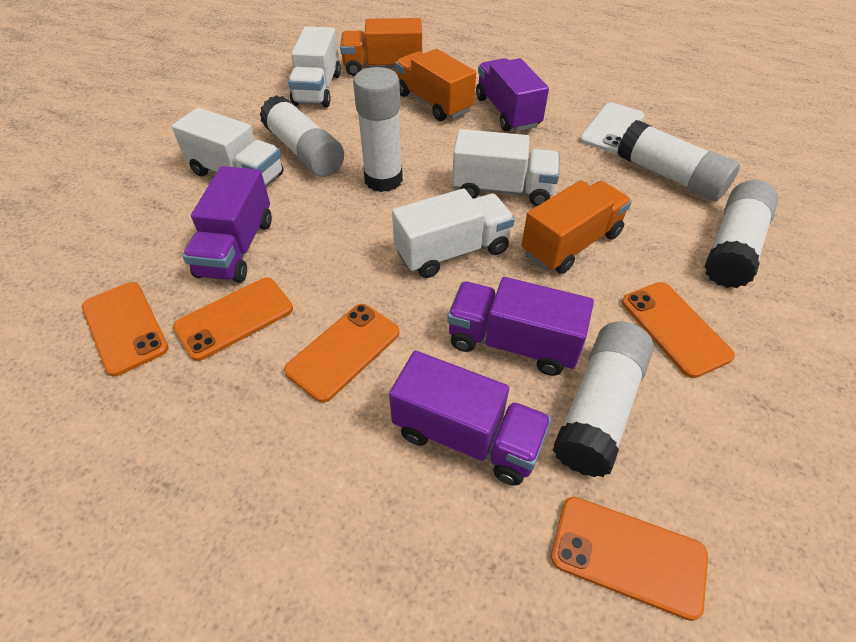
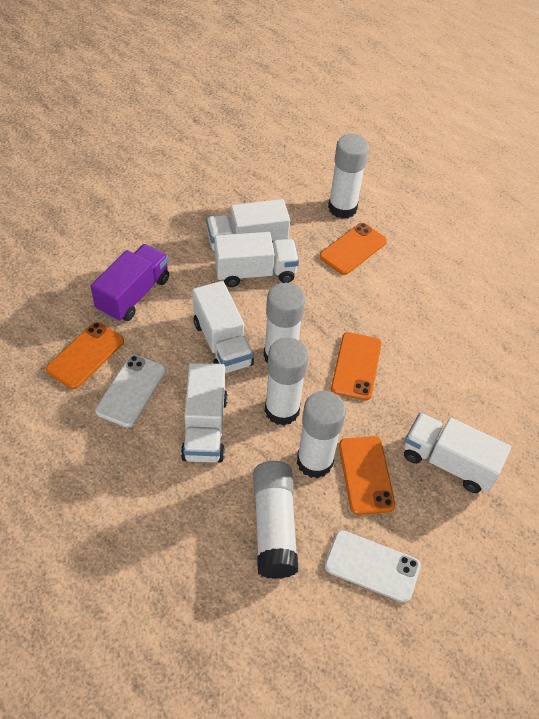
orange phone: [82,282,169,376] [173,277,293,361] [284,304,400,403] [551,497,708,621] [622,282,735,378] = 5 -> [46,322,124,389] [319,223,387,275] [331,332,381,400] [339,436,395,515] = 4
orange truck: [340,18,422,76] [395,49,476,121] [521,180,632,274] = 3 -> none = 0
purple truck: [183,166,272,283] [389,351,552,486] [447,277,594,376] [476,58,549,132] = 4 -> [91,244,169,322] = 1
white phone: [580,102,644,153] = 1 -> [95,355,166,428] [324,530,421,603] = 2
white truck: [172,107,283,186] [288,26,341,107] [392,188,515,278] [452,129,560,206] = 4 -> [181,363,228,463] [192,281,254,373] [206,199,290,251] [214,232,299,287] [404,413,511,493] = 5

